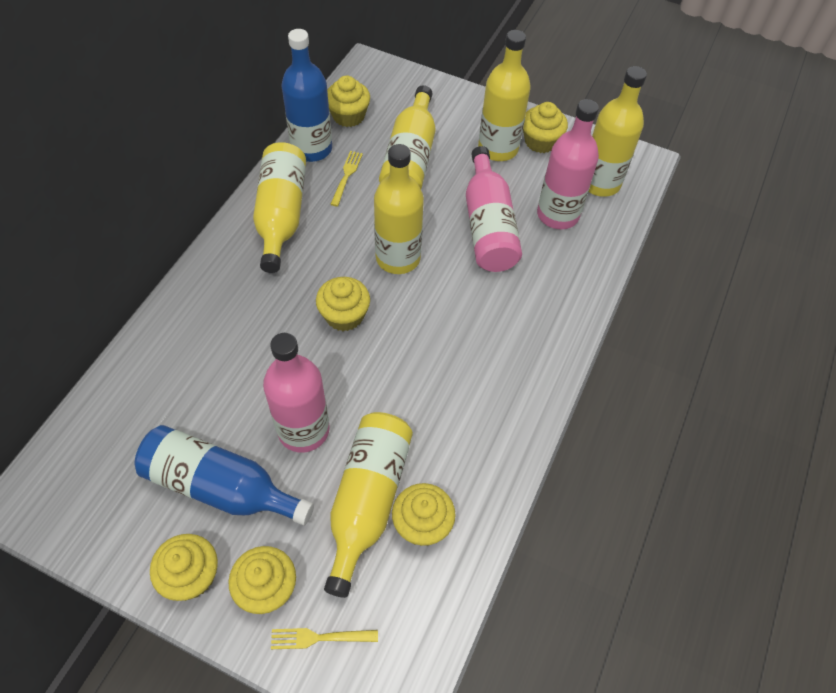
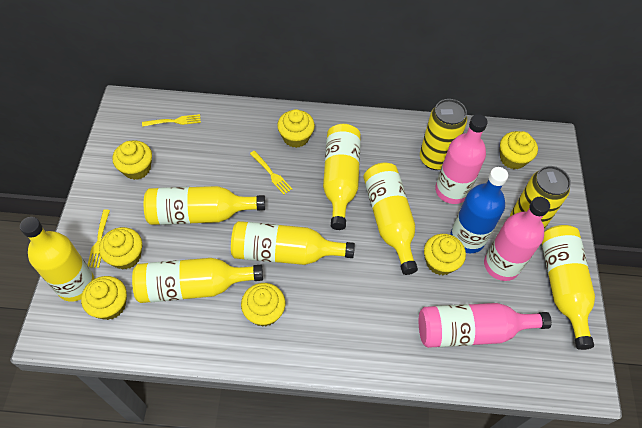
blue bottle: [135,425,314,525] [281,29,332,162] = 2 -> [450,167,508,253] = 1
yellow bottle: [253,142,306,273] [324,412,413,598] [374,144,424,274] [379,85,436,189] [478,30,531,161] [589,66,647,197] = 6 -> [20,217,95,302] [132,258,263,303] [144,186,265,225] [231,221,355,265] [323,124,361,230] [363,163,418,275] [542,225,595,350] = 7
yellow can: none = 0 -> [420,99,467,170] [510,166,571,229] = 2
yellow cupcake: [150,534,218,601] [228,546,296,614] [316,277,370,331] [327,76,370,127] [392,483,456,546] [523,102,568,153] = 6 -> [81,276,127,320] [99,227,142,270] [112,141,152,180] [241,283,285,327] [277,109,315,148] [424,234,466,275] [500,131,538,169] = 7
yellow fork: [271,628,378,649] [330,151,363,207] = 2 -> [88,209,110,268] [142,114,201,127] [250,151,292,195] = 3

